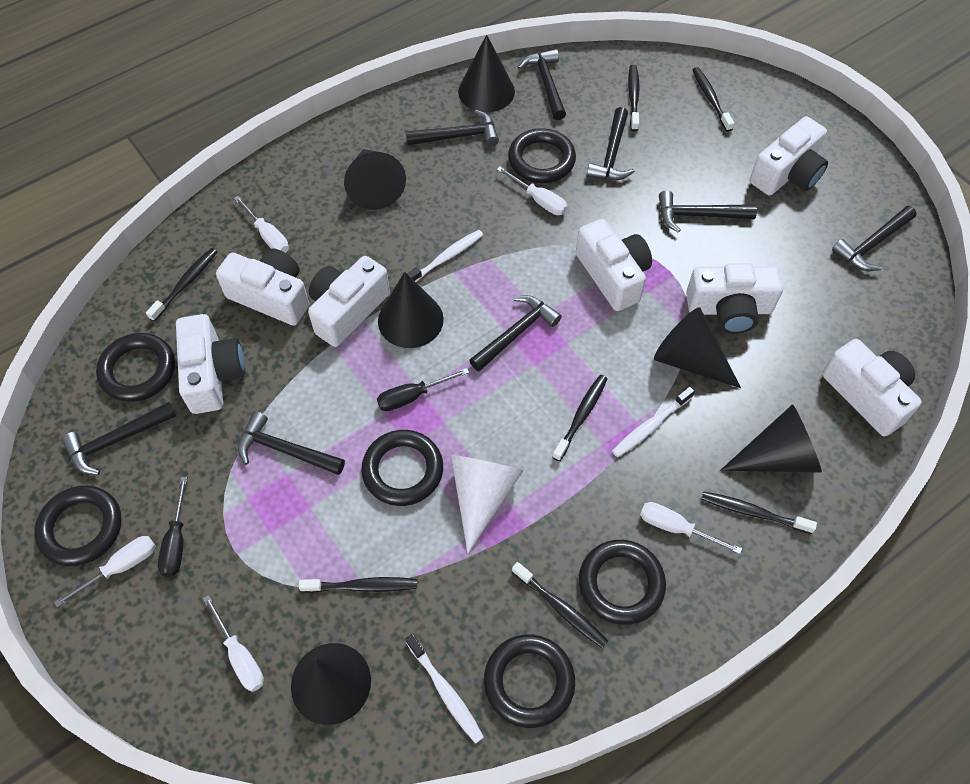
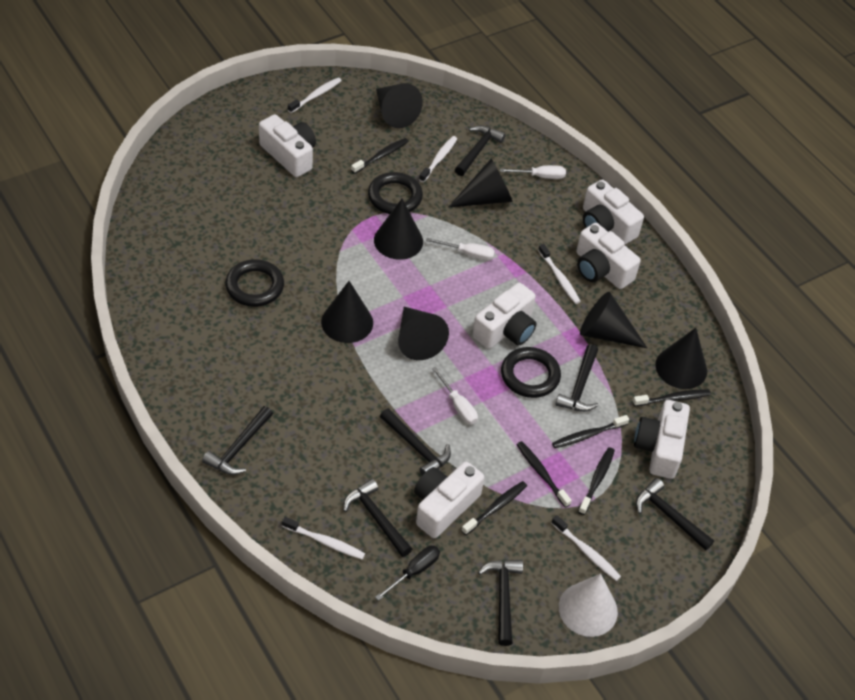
black cone: [291,643,371,725] [344,149,406,210] [378,272,444,348] [458,35,515,112] [654,307,741,388] [720,404,822,473] = 6 -> [321,281,373,343] [374,199,423,260] [376,83,423,128] [398,307,449,360] [448,159,512,207] [580,292,647,348] [655,328,707,389] = 7
black hammer: [61,402,176,475] [238,411,345,475] [406,110,499,146] [469,295,562,372] [518,49,566,120] [587,107,635,180] [659,190,757,233] [832,206,917,271] = 8 -> [202,406,273,475] [343,479,412,557] [380,408,451,475] [455,125,506,176] [478,560,523,646] [555,344,598,412] [636,478,714,551] = 7
black ring: [34,485,122,566] [96,333,175,402] [361,430,443,506] [484,634,575,728] [508,128,576,183] [579,540,666,625] = 6 -> [225,259,284,307] [368,172,423,214] [501,347,561,398] = 3
black screwdriver: [158,477,187,577] [377,368,469,411] = 2 -> [375,546,440,601] = 1
black toothbrush: [146,248,217,322] [299,577,417,593] [512,562,608,648] [552,375,608,461] [628,65,640,131] [693,67,735,132] [701,491,817,534] = 7 -> [351,138,409,174] [461,481,527,535] [517,441,572,508] [552,415,629,448] [578,447,615,515] [633,389,711,406] = 6
white camera: [176,314,245,414] [216,248,309,325] [308,256,390,347] [576,219,652,311] [686,263,783,334] [750,116,828,196] [822,339,922,436] = 7 -> [259,114,316,177] [414,462,484,538] [472,282,536,349] [576,223,641,289] [583,180,644,245] [634,400,690,479] = 6
white screwdriver: [54,536,156,607] [203,595,264,692] [234,196,289,253] [497,166,568,215] [640,502,742,554] = 5 -> [426,238,495,261] [432,367,478,425] [500,165,566,179] = 3
white toothbrush: [405,634,484,744] [407,230,483,282] [612,386,695,457] = 3 -> [282,517,365,560] [288,77,342,113] [419,136,457,182] [538,244,581,304] [551,515,621,581] = 5

